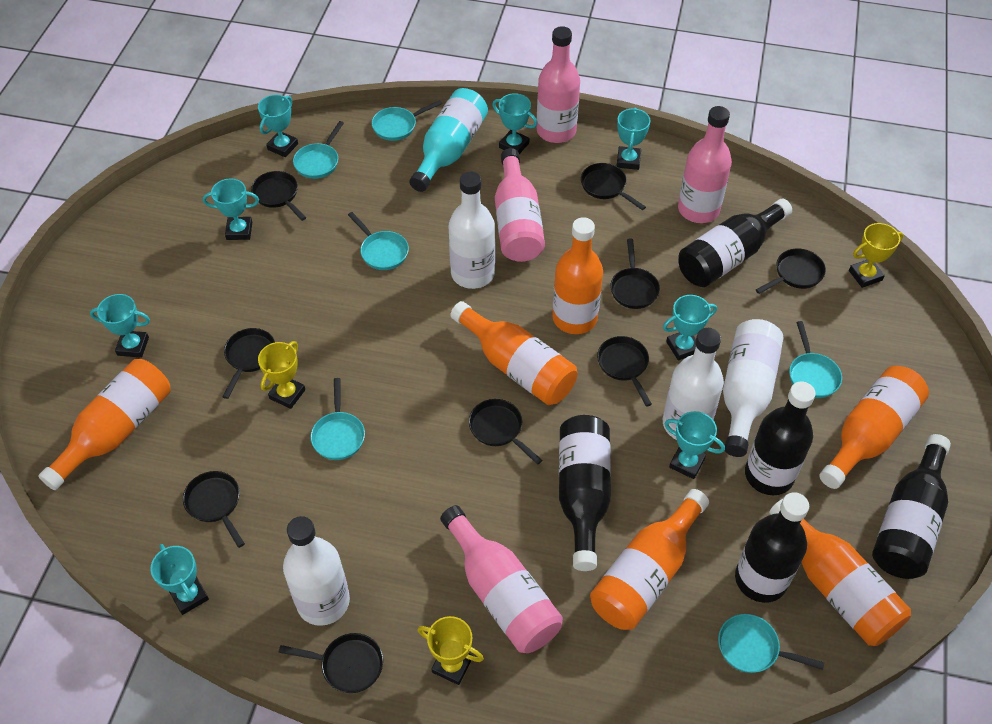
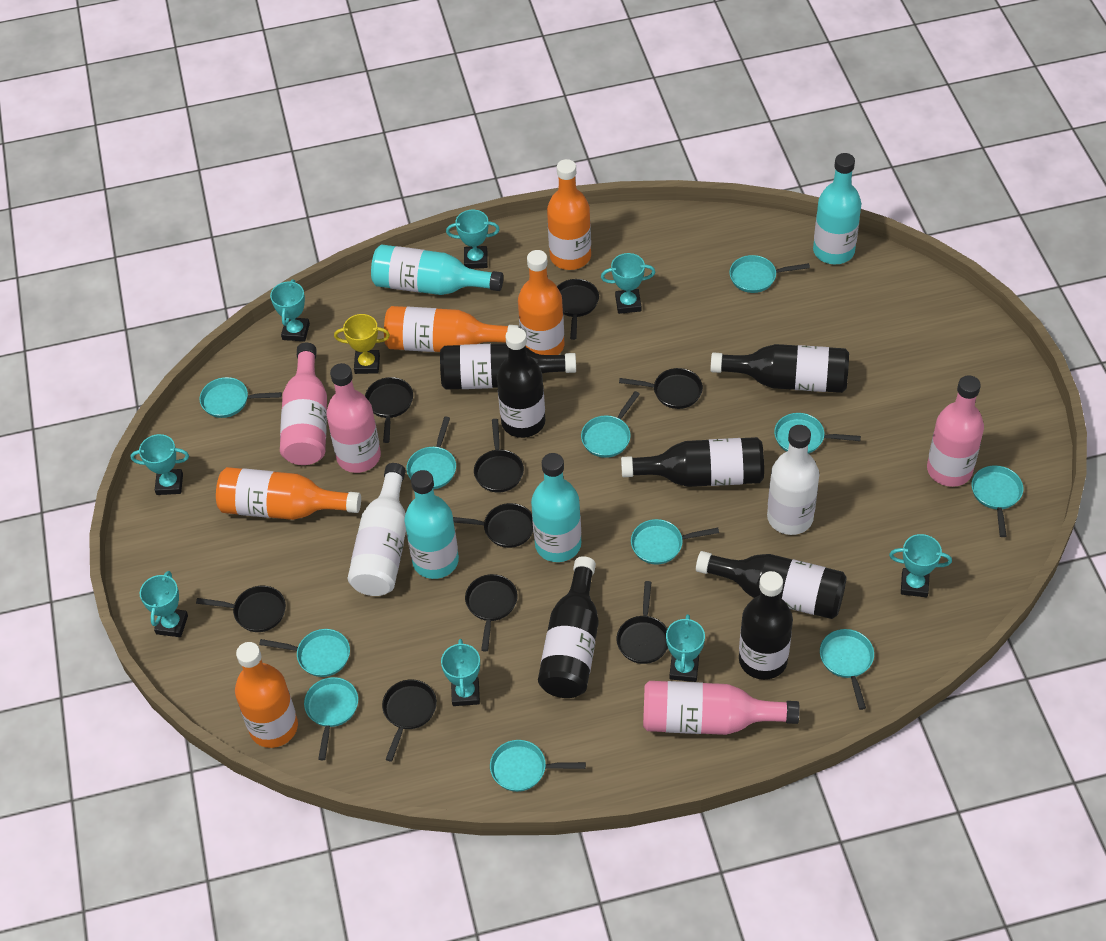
black bottle: [559,415,611,571] [679,199,792,287] [735,492,809,603] [745,381,816,495] [872,434,951,579] = 5 -> [440,343,576,390] [497,328,545,438] [538,556,599,698] [621,437,764,487] [696,551,847,619] [710,344,849,393] [739,571,793,680] = 7
orange bottle: [38,359,171,490] [450,301,577,405] [552,217,603,334] [590,489,709,630] [769,499,911,646] [819,366,929,489] = 6 -> [216,467,361,520] [235,642,298,748] [384,306,519,352] [518,250,564,355] [547,159,591,270] = 5
turquoise bottle: [409,88,488,192] = 1 -> [371,244,503,295] [404,470,459,579] [531,453,581,562] [813,153,861,264] = 4
turquoise pan: [293,121,344,179] [311,378,365,460] [348,212,409,270] [372,100,442,141] [718,614,824,673] [789,321,842,398] = 6 -> [199,377,282,418] [259,629,350,677] [304,677,358,760] [406,417,456,489] [490,740,586,792] [581,391,640,458] [631,519,719,565] [729,255,810,293] [774,413,861,454] [820,629,874,710] [972,465,1023,537] = 11
white bottle: [283,516,350,626] [449,172,495,289] [663,328,724,440] [723,319,783,457] = 4 -> [348,463,406,596] [767,425,819,535] = 2
yellow trophy: [258,341,305,409] [418,616,484,685] [849,223,904,288] = 3 -> [334,314,390,374] = 1

